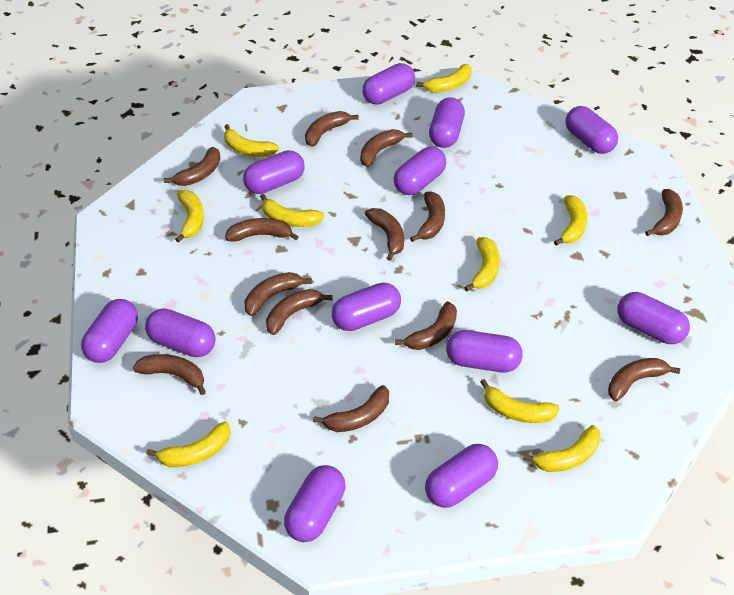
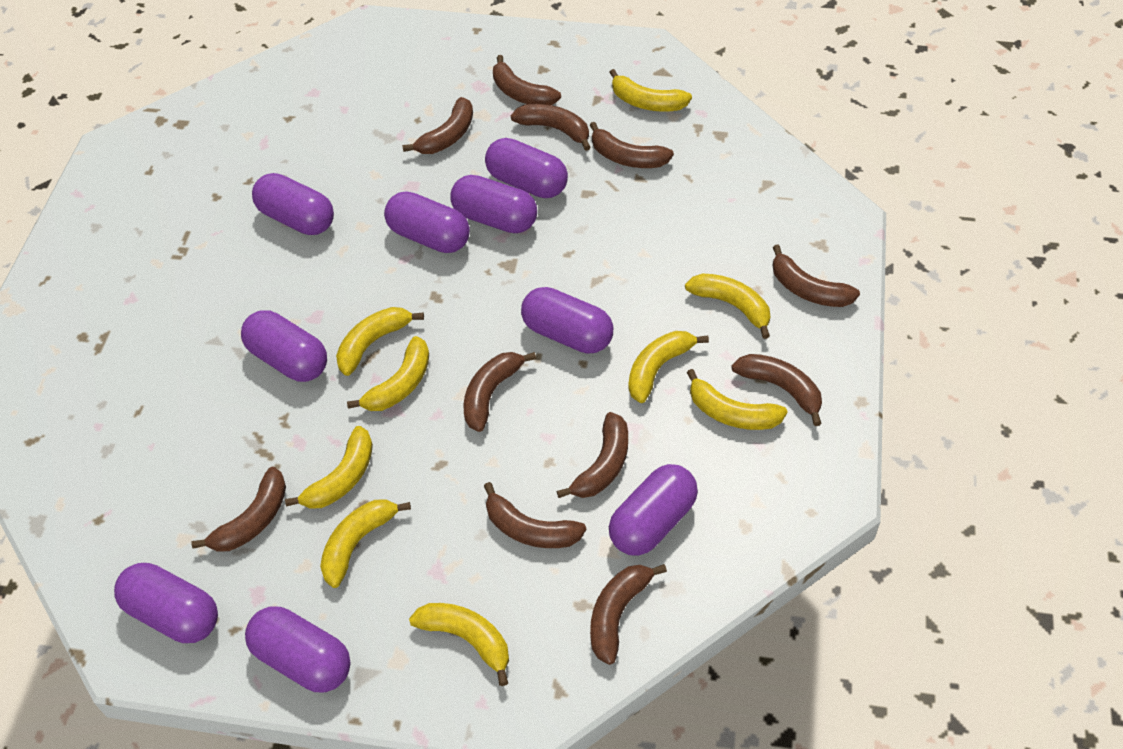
brown banana: [133,354,206,395] [164,147,221,186] [225,218,299,242] [245,272,312,316] [266,289,333,335] [305,111,359,147] [313,385,389,432] [360,129,412,167] [365,208,404,261] [395,301,457,350] [410,192,445,242] [608,358,680,401] [645,189,683,236] = 13 -> [192,467,286,552] [402,97,473,154] [464,352,536,432] [484,482,586,548] [493,55,561,105] [511,104,591,151] [557,412,628,498] [590,122,674,168] [590,564,667,665] [731,354,822,426] [773,244,860,307] = 11
purple capsule: [81,299,138,363] [145,309,216,357] [243,150,305,194] [284,465,345,542] [332,283,401,331] [362,63,415,105] [393,147,446,195] [425,444,498,508] [429,97,465,148] [446,330,523,372] [565,106,618,154] [617,292,690,344] = 12 -> [114,563,218,643] [241,310,327,382] [245,607,351,692] [252,173,334,235] [384,191,470,253] [450,175,537,233] [485,138,568,198] [521,287,613,354] [609,464,698,556] = 9

